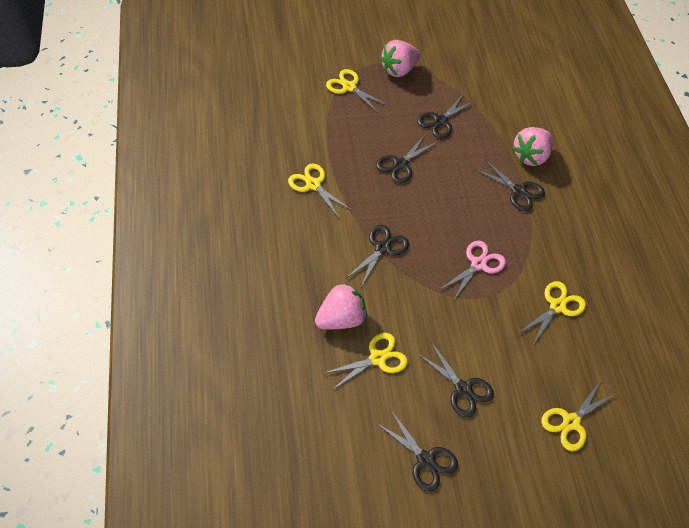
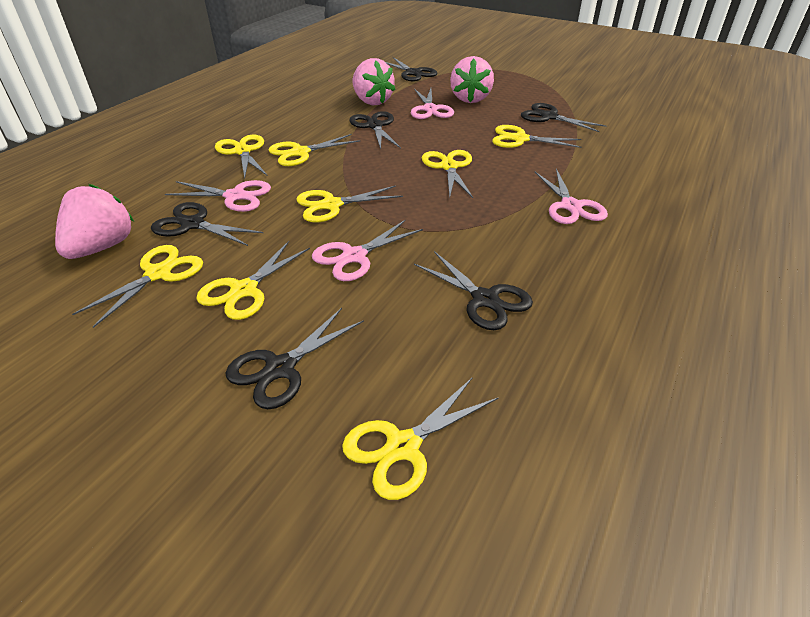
pink scissors: [439,241,506,301] = 1 -> [165,180,271,212] [312,219,423,281] [411,88,454,119] [535,169,608,224] = 4
yellow scissors: [288,164,352,218] [324,333,408,390] [326,69,387,113] [518,281,586,345] [541,381,617,451] = 5 -> [72,245,203,328] [196,241,310,320] [215,134,268,178] [269,134,361,166] [296,186,403,222] [342,378,499,500] [422,150,473,198] [492,125,582,148] = 8

